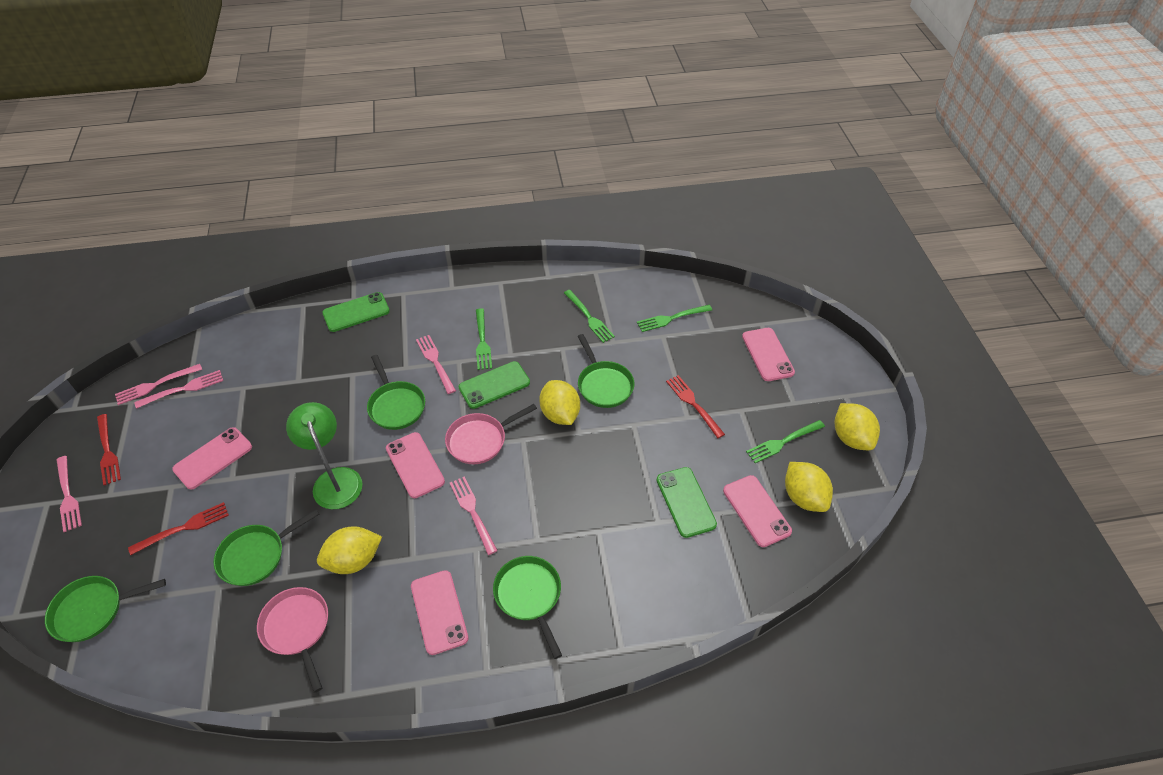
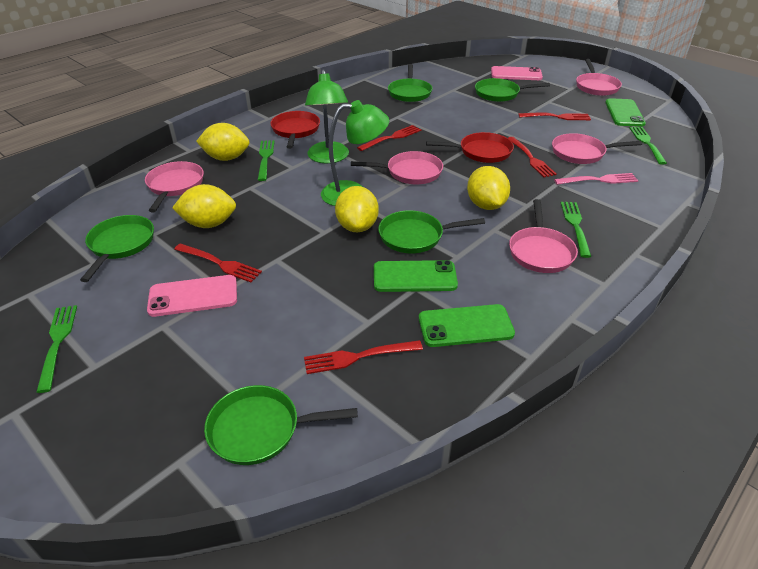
green lamp: [286,402,363,509] = 1 -> [305,69,349,163] [321,100,389,206] = 2
pink fork: [57,456,82,532] [115,364,202,405] [134,370,223,409] [416,335,456,394] [450,477,498,555] = 5 -> [554,173,638,185] = 1
pink pan: [257,587,328,693] [445,404,537,464] = 2 -> [145,161,204,212] [351,151,443,184] [509,199,578,273] [552,133,642,164] [576,59,622,96] = 5
pink phone: [172,427,252,489] [386,432,445,498] [411,570,468,655] [723,475,792,547] [742,328,795,381] = 5 -> [147,275,237,317] [491,66,543,80] = 2
red fork: [97,414,121,485] [128,502,229,555] [666,375,725,438] = 3 -> [174,243,262,282] [304,340,423,374] [357,125,421,151] [508,137,557,177] [519,112,591,120] = 5
red pan: none = 0 -> [270,111,320,149] [426,132,514,163] = 2

